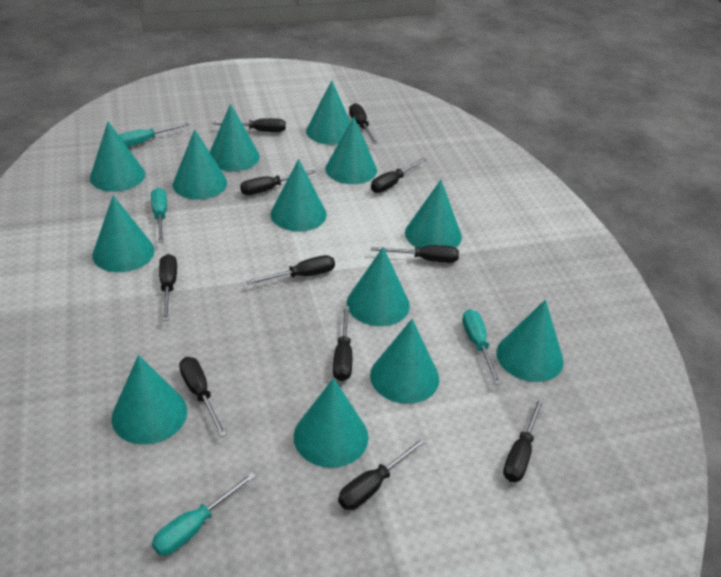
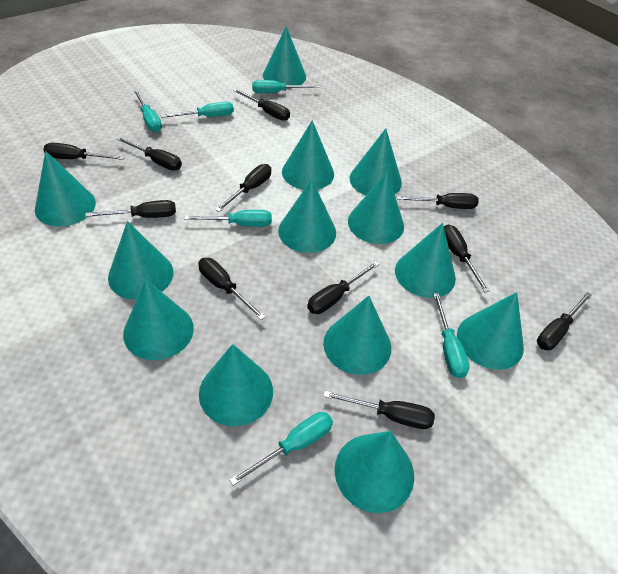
turquoise screwdriver: [119,123,189,147] [151,188,167,243] [152,472,256,556] [462,309,501,385] = 4 -> [133,90,162,132] [161,102,234,118] [184,210,272,227] [229,412,333,486] [252,80,320,93] [433,293,469,378] = 6

